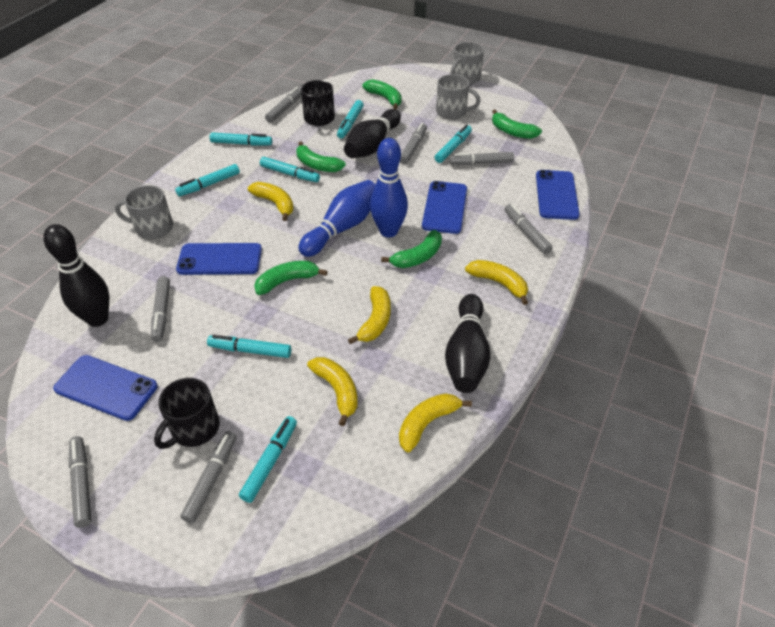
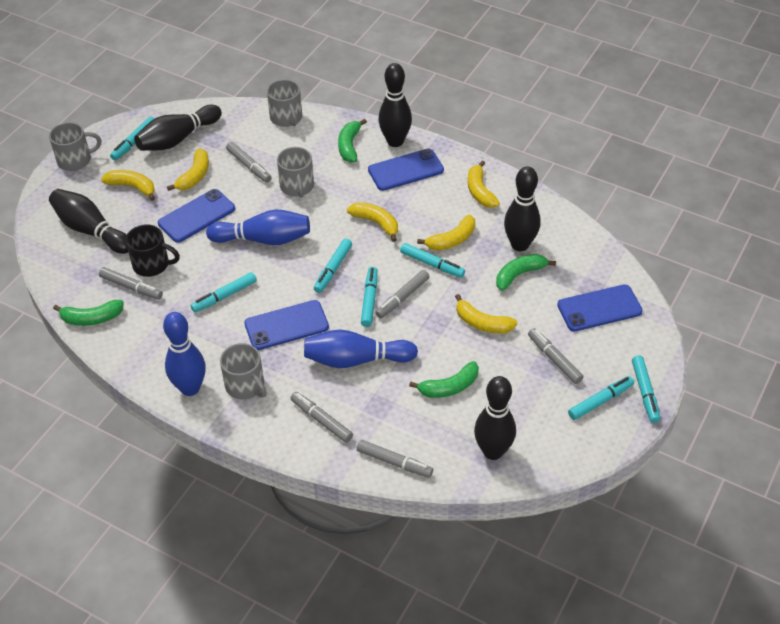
black bowling pin: [43,224,109,327] [344,109,401,158] [445,294,491,393] = 3 -> [49,189,128,254] [134,105,222,151] [378,63,412,147] [474,376,516,460] [504,167,541,251] = 5
black mug: [154,378,220,449] [301,80,335,126] = 2 -> [126,224,180,277] = 1
blue bowling pin: [298,180,376,257] [370,138,408,238] = 2 -> [163,312,206,396] [206,209,310,245] [304,330,418,368] = 3
green banana: [254,261,328,295] [296,141,346,172] [362,79,401,110] [381,230,442,268] [492,109,542,139] = 5 -> [53,300,124,326] [338,119,367,163] [409,361,479,398] [496,254,556,291] = 4
grey marker: [69,436,91,528] [151,276,170,342] [180,431,236,523] [265,87,301,123] [400,123,427,164] [449,152,514,165] [504,204,553,254] = 7 -> [99,267,163,300] [226,142,272,183] [290,392,353,443] [357,440,433,478] [375,270,430,319] [528,328,583,384] = 6
grey mug: [115,185,173,239] [436,74,480,120] [450,42,484,85] = 3 -> [49,122,101,171] [220,343,266,399] [267,79,302,127] [277,147,314,198] = 4
yellow banana: [248,182,294,221] [307,357,358,426] [348,286,391,344] [399,393,472,452] [465,260,528,305] = 5 -> [101,170,155,201] [167,149,209,191] [347,202,398,242] [417,215,475,250] [455,294,517,333] [468,161,500,208] = 6

